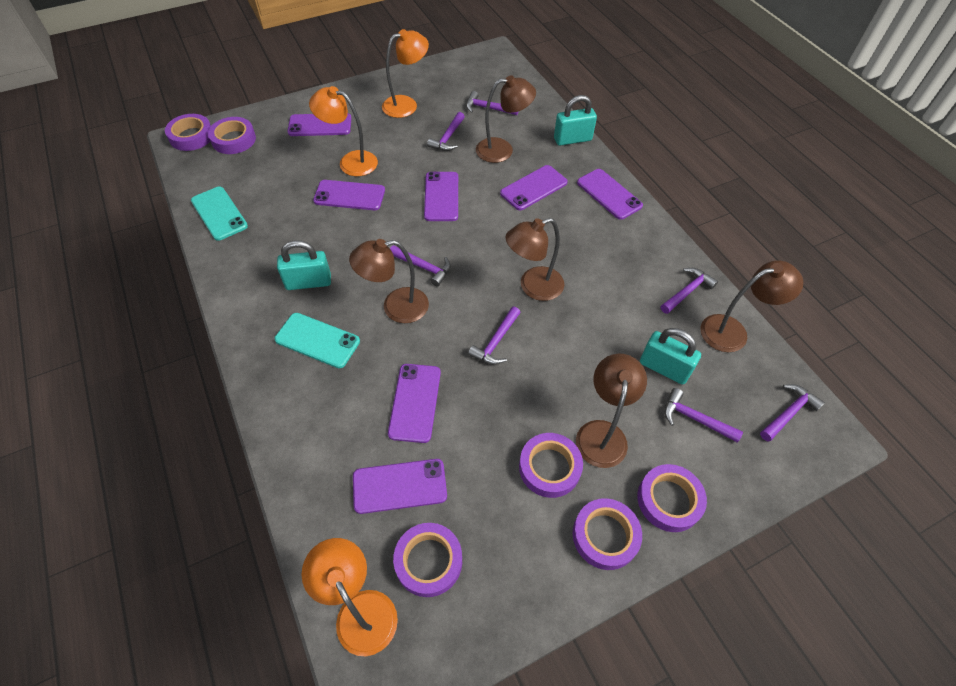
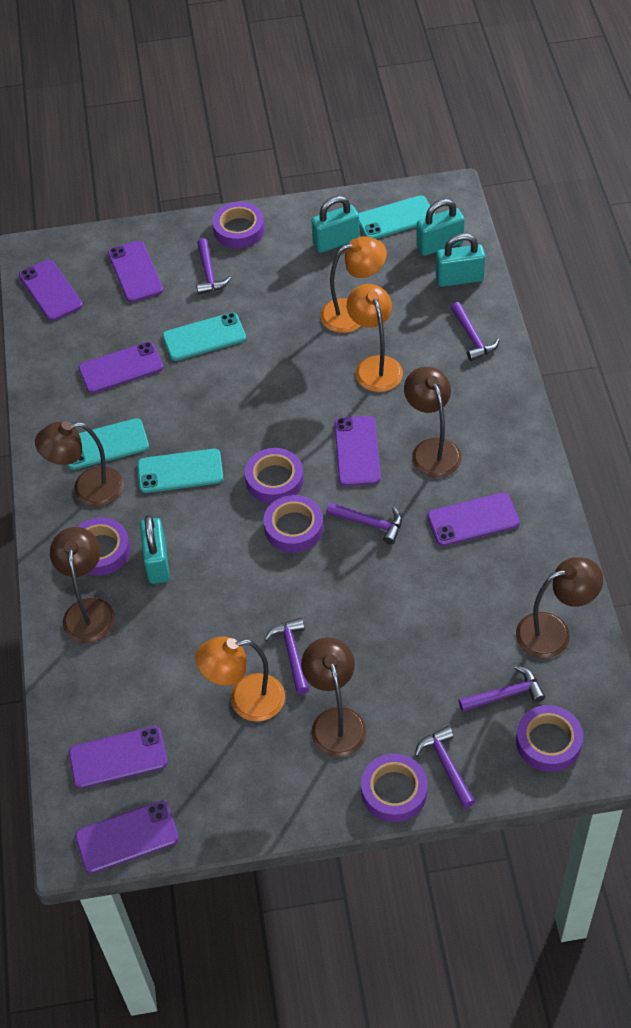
purple hammer: [390,245,451,286] [427,112,465,151] [466,91,519,115] [468,307,521,365] [661,268,718,314] [664,388,743,443] [760,384,825,442] = 7 -> [196,238,231,294] [264,618,309,694] [326,502,402,545] [415,726,475,808] [451,302,500,361] [459,666,545,712] = 6
turquoise padlock: [277,240,331,290] [554,95,597,146] [640,328,701,385] = 3 -> [140,515,170,584] [311,196,360,253] [416,199,465,256] [436,233,485,287] = 4
turquoise phone: [191,187,248,241] [275,313,360,368] = 2 -> [68,418,149,470] [137,449,223,493] [162,312,246,361] [358,195,435,239] = 4

